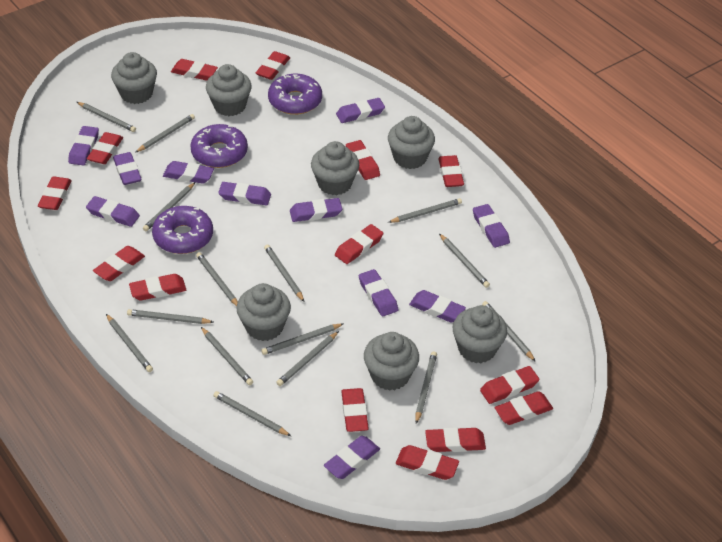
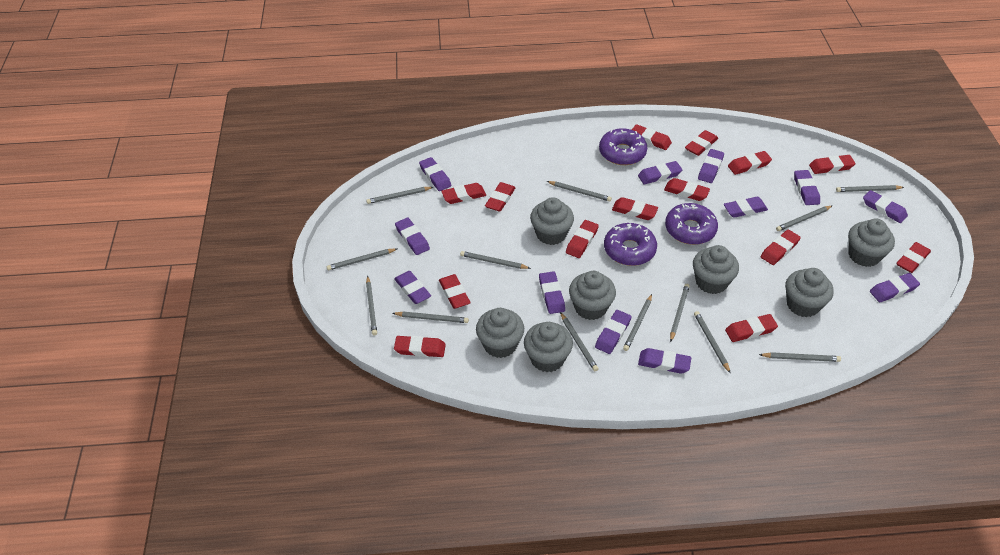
grey pencil: [77,102,136,132] [106,314,153,372] [127,309,214,324] [135,114,195,153] [143,182,195,231] [196,252,238,306] [201,327,253,385] [213,391,291,436] [261,323,344,355] [264,244,304,302] [276,331,339,386] [388,198,462,223] [415,352,437,424] [439,233,490,288] [482,301,536,362] = 15 -> [327,248,397,270] [366,187,433,204] [366,276,377,335] [393,311,469,323] [460,251,531,269] [547,181,612,202] [560,312,598,371] [623,294,652,351] [670,284,690,342] [694,311,731,374] [759,352,841,362] [776,206,832,231] [836,185,904,192] = 13
purple eraser: [68,126,99,165] [86,196,140,227] [113,152,142,185] [163,161,214,184] [218,182,271,206] [290,198,342,222] [324,436,380,479] [336,98,385,123] [359,269,398,316] [409,290,466,323] [473,204,510,248] = 11 -> [394,271,431,304] [395,218,430,255] [419,157,451,191] [539,271,565,314] [595,310,632,354] [638,161,682,184] [638,348,691,374] [698,149,724,183] [724,197,768,218] [794,170,820,205] [863,190,908,223] [870,273,920,302] = 12

